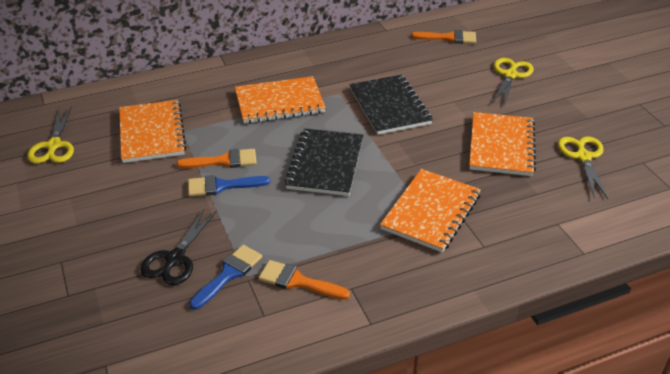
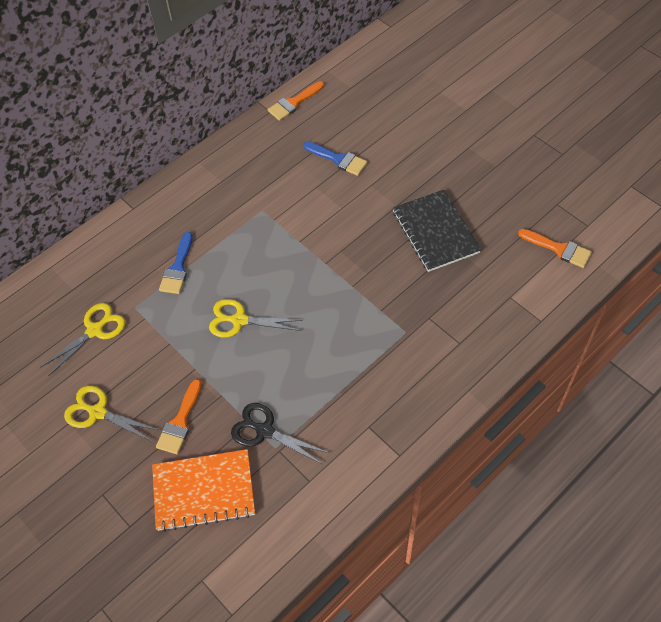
black notebook: [284,128,363,196] [350,75,433,135] = 2 -> [393,190,481,272] = 1
orange notebook: [119,100,187,163] [235,76,326,124] [380,169,481,253] [469,112,536,176] = 4 -> [152,449,255,532] = 1

